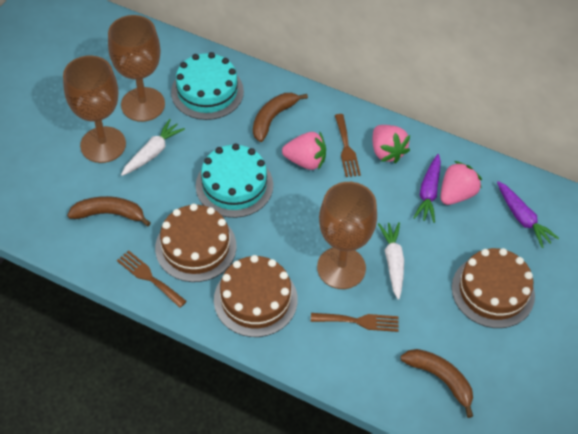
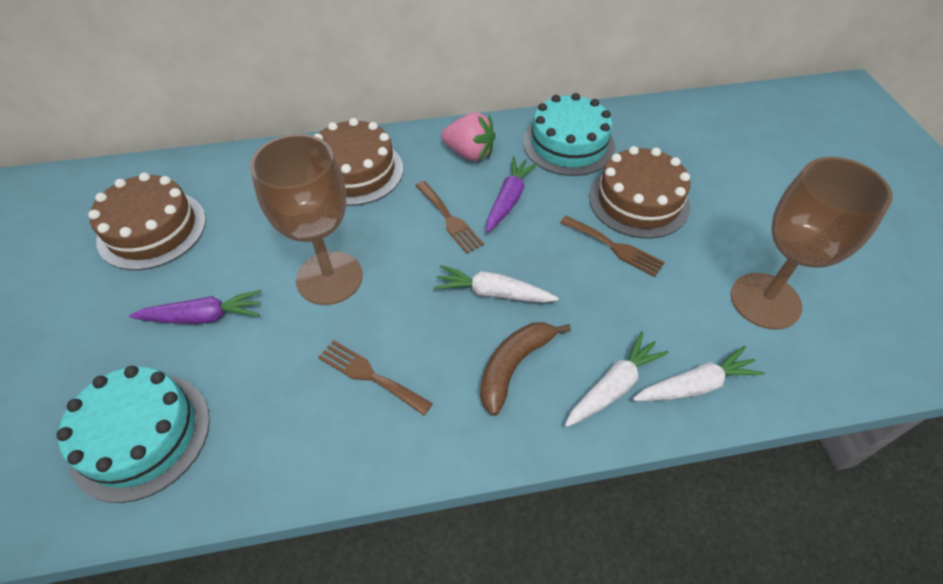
brown banana: [67,196,151,226] [253,93,308,142] [400,349,473,418] = 3 -> [480,322,571,416] = 1
brown goblet: [63,56,126,163] [108,15,165,122] [317,182,377,289] = 3 -> [250,134,363,305] [730,157,893,330] = 2
pink strawberry: [282,132,326,170] [373,125,410,163] [441,161,482,205] = 3 -> [441,112,495,161] = 1
white carrot: [121,119,185,176] [378,222,404,300] = 2 -> [433,265,558,303] [565,332,669,427] [633,346,765,401] = 3

